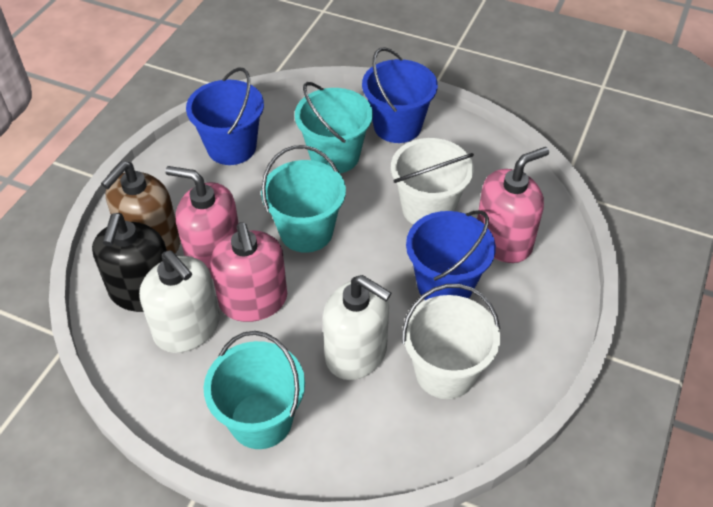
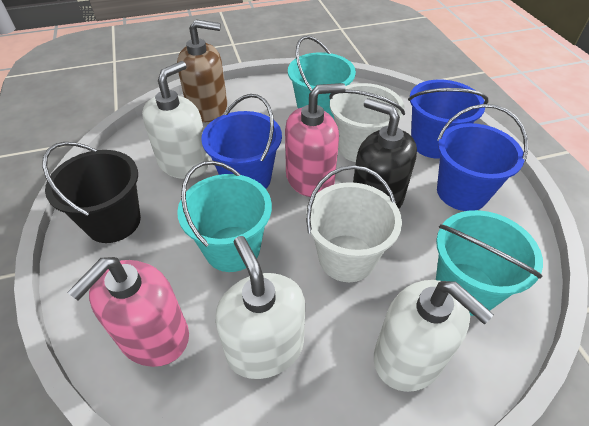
black bucket: none = 0 -> [42,142,141,243] = 1
pink soap dispenser: [165,166,239,279] [210,222,287,322] [477,147,549,263] = 3 -> [67,257,189,367] [285,83,346,197] = 2
white soap dispenser: [139,250,220,353] [323,275,391,380] = 2 -> [142,61,210,179] [215,236,305,379] [374,280,494,392] = 3

